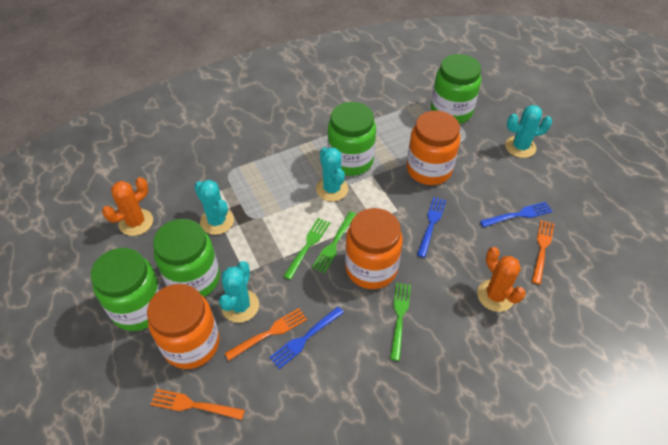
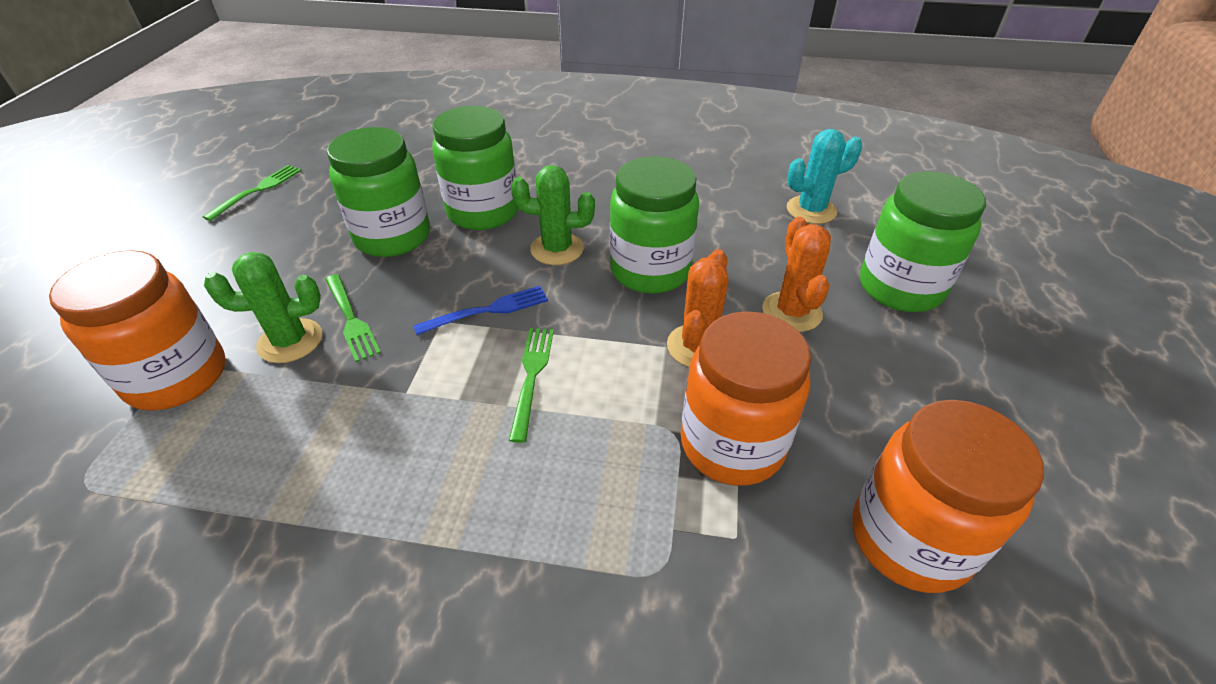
blue fork: [269,307,344,369] [417,197,446,258] [480,202,553,227] = 3 -> [413,286,548,335] = 1
green cactus: none = 0 -> [204,252,322,363] [511,165,595,265] = 2
orange fork: [150,389,245,420] [224,308,307,360] [532,220,554,284] = 3 -> none = 0
turquoise cactus: [194,180,234,235] [219,261,259,323] [316,147,348,201] [505,105,552,158] = 4 -> [787,129,862,224] = 1

